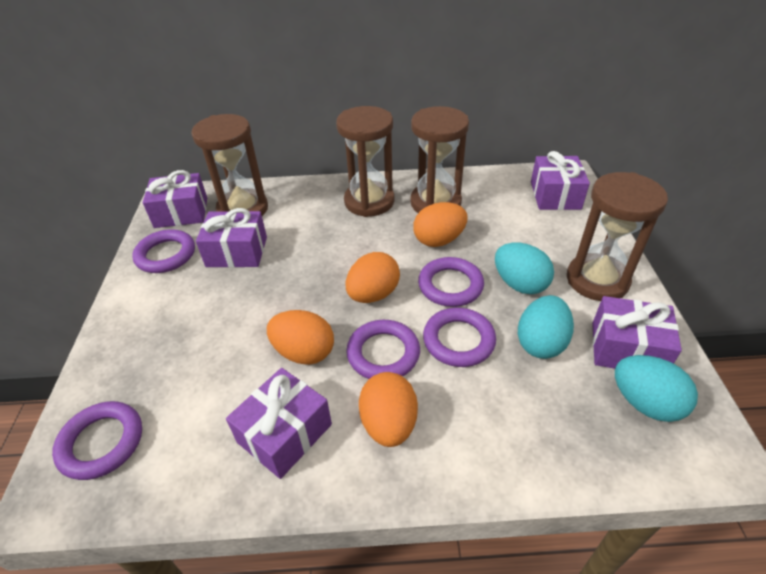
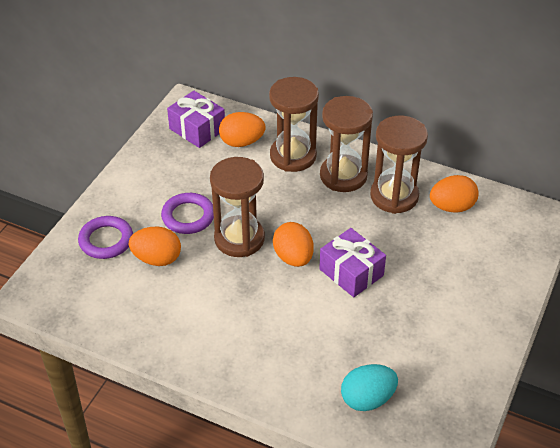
purple gift: [143,170,207,228] [196,208,267,268] [226,368,332,479] [531,151,590,210] [592,296,682,369] = 5 -> [167,91,225,148] [319,228,386,297] = 2
purple ring: [52,401,142,480] [132,229,195,273] [346,320,420,379] [418,257,484,307] [423,308,496,367] = 5 -> [78,216,133,259] [161,193,214,234] = 2
turquoise egg: [495,242,554,294] [518,295,574,359] [615,355,698,422] = 3 -> [341,364,398,411] = 1

